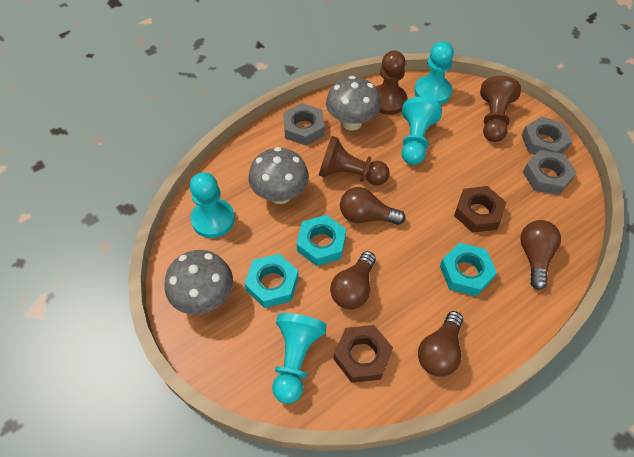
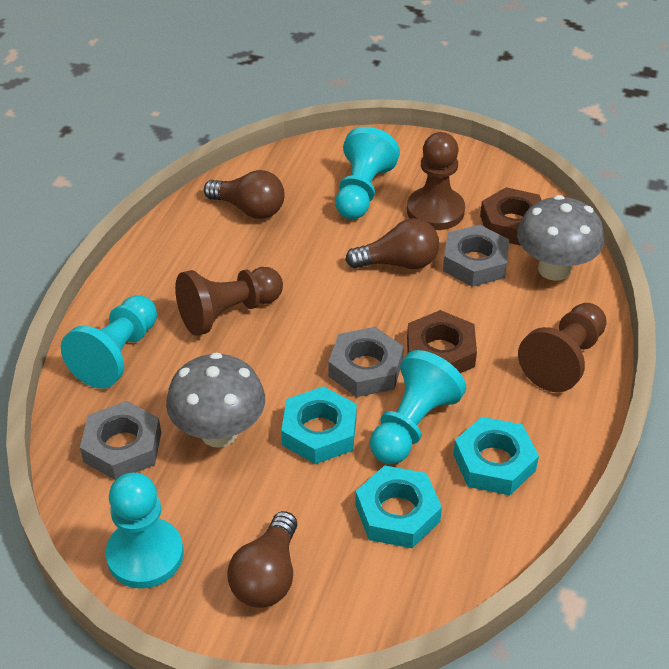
brown light bulb: [330,251,376,309] [340,187,405,225] [418,311,463,377] [520,220,561,290] = 4 -> [204,170,285,219] [227,511,297,608] [345,218,439,269] = 3
grey mushroom: [165,250,233,315] [249,147,309,204] [326,76,381,131] = 3 -> [166,352,265,448] [517,195,604,281] = 2

